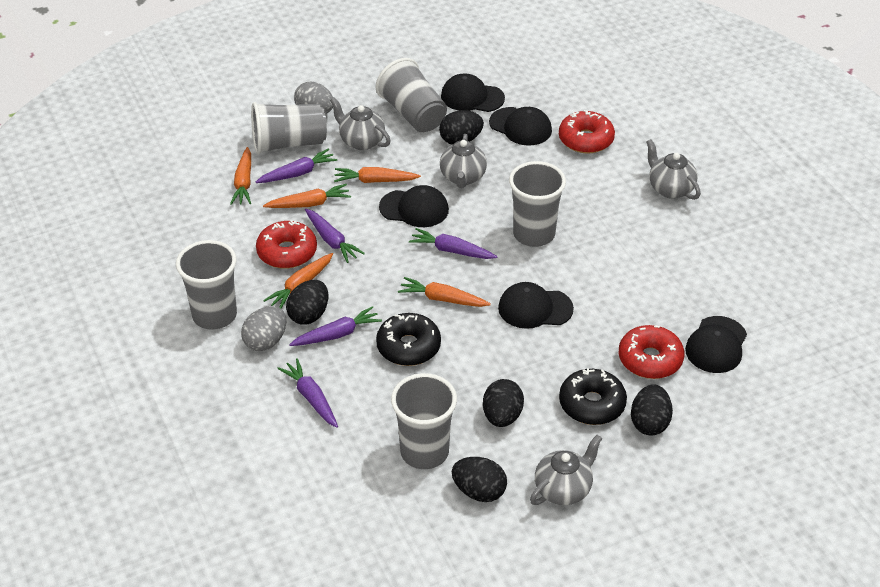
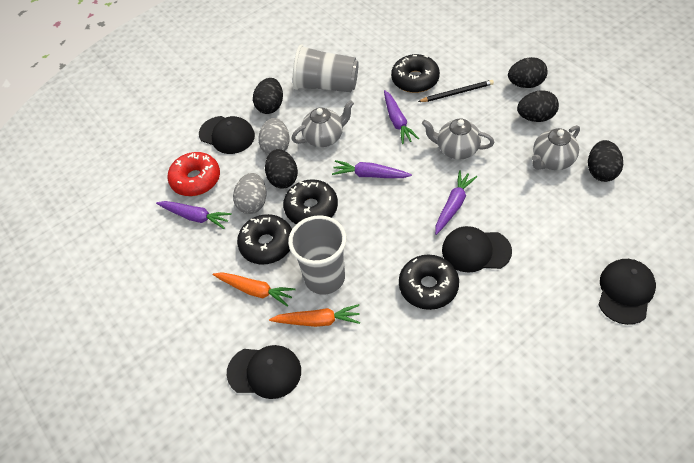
black cap: [379,185,449,227] [441,73,505,112] [489,107,552,145] [498,282,574,329] [685,316,747,373] = 5 -> [199,116,255,154] [227,345,301,399] [442,226,512,273] [598,259,656,325] = 4
black donut: [376,313,441,366] [559,368,627,425] = 2 -> [237,214,292,264] [283,179,338,224] [391,54,440,93] [399,255,459,310] = 4
black pencil: none = 0 -> [418,80,494,102] = 1
grey cup: [176,240,237,330] [251,102,327,154] [376,58,447,132] [391,373,457,469] [509,161,566,247] = 5 -> [288,215,346,295] [293,44,359,92] = 2
grey teapot: [330,97,391,150] [440,134,487,188] [530,435,602,505] [646,139,701,200] = 4 -> [291,100,354,147] [422,119,494,160] [532,125,580,170] = 3
orange carrot: [230,147,251,205] [263,184,351,208] [263,253,333,308] [334,167,421,183] [398,277,491,307] = 5 -> [213,272,296,307] [269,304,360,327] = 2
purple carrot: [256,149,337,183] [277,358,338,428] [289,306,382,346] [305,209,365,263] [409,228,497,259] = 5 -> [156,201,232,229] [332,160,412,178] [384,90,419,144] [435,170,477,235] = 4
red donut: [256,220,317,269] [559,110,615,154] [619,325,684,379] = 3 -> [167,152,220,196] = 1

